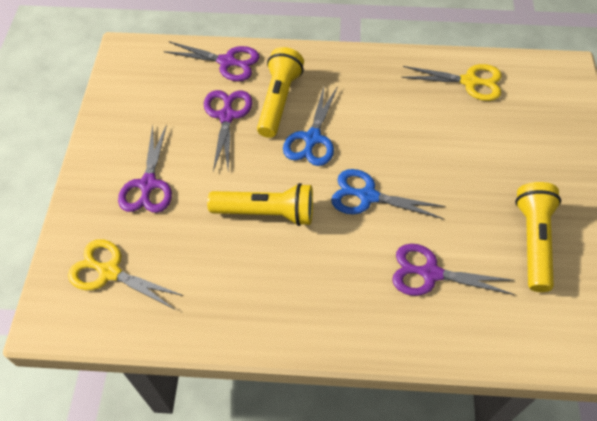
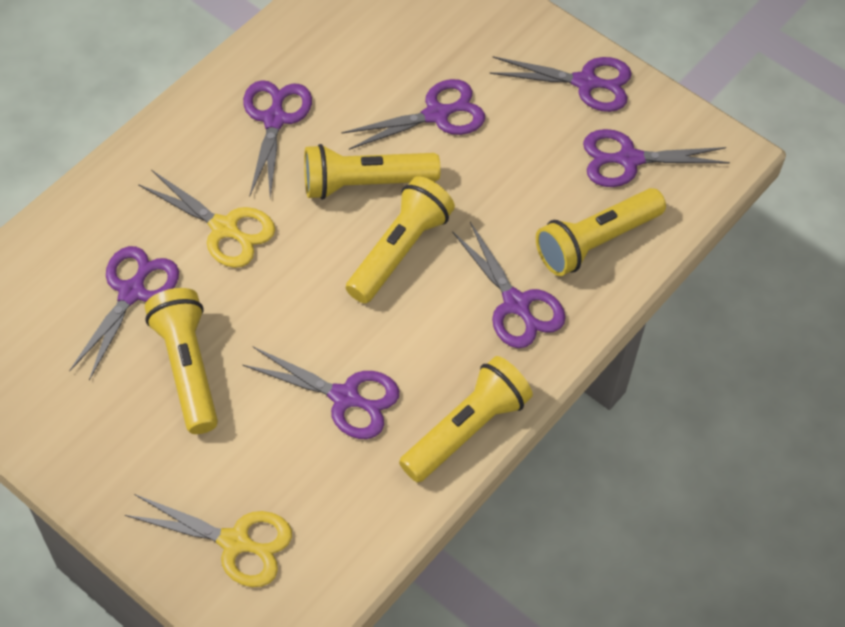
blue scissors: [283,86,338,166] [331,169,445,219] = 2 -> none = 0
purple scissors: [118,124,172,213] [164,41,259,81] [204,90,252,171] [392,244,515,296] = 4 -> [69,246,179,380] [243,80,312,198] [243,346,399,439] [341,79,485,150] [452,222,566,348] [489,56,632,112] [583,129,730,187] = 7
yellow flashlight: [207,183,313,226] [257,47,304,138] [515,182,561,292] = 3 -> [145,288,218,434] [304,144,441,200] [346,176,455,303] [399,356,533,483] [536,188,666,276] = 5

